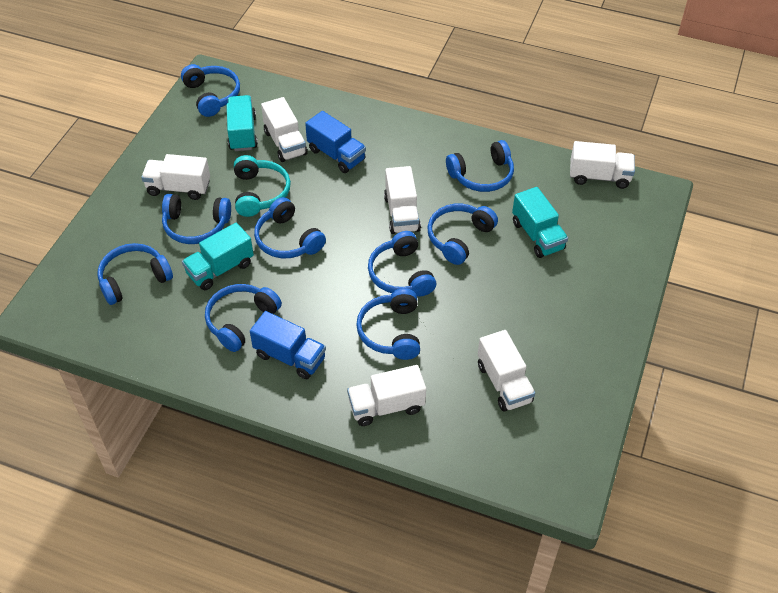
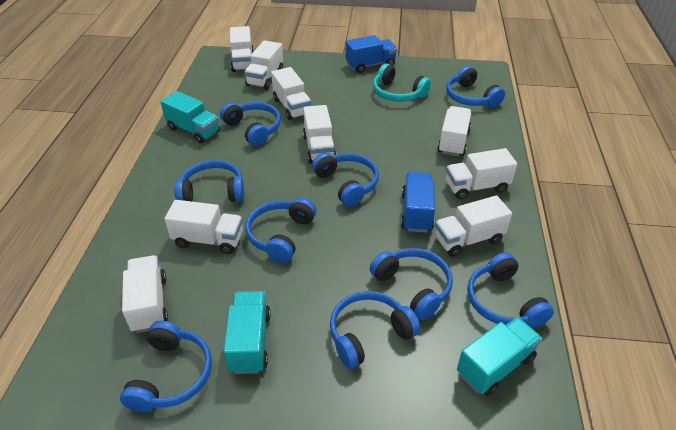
white truck: [141,154,210,200] [261,97,307,162] [347,365,426,426] [384,166,421,234] [478,330,535,411] [570,141,635,189] = 6 -> [122,255,168,333] [164,200,243,254] [230,26,254,72] [244,40,283,89] [271,67,311,120] [303,105,336,163] [435,195,512,257] [437,106,471,156] [446,148,517,200] = 9

